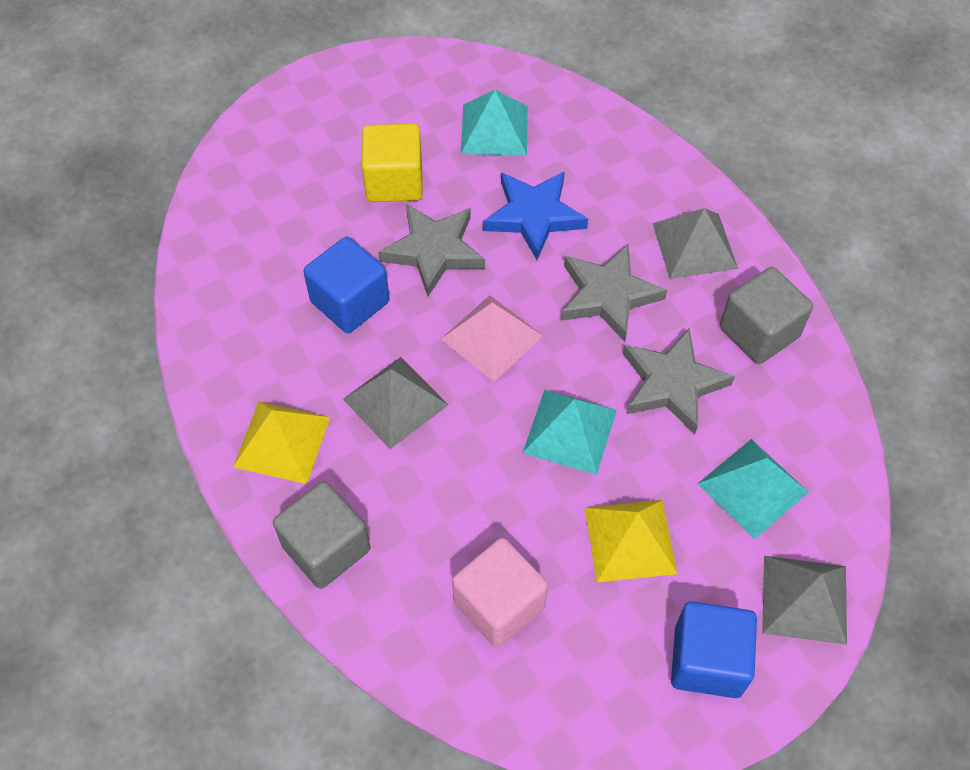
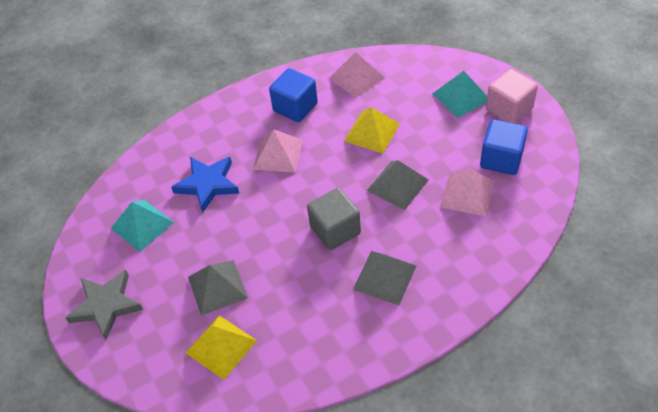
grey cube: [273,481,370,589] [720,267,813,364] = 2 -> [307,188,361,250] = 1
grey star: [378,204,485,296] [561,243,667,342] [623,328,735,434] = 3 -> [65,270,143,340] = 1
pink pyramid: [441,295,543,382] = 1 -> [253,129,303,172] [329,52,385,98] [440,169,494,217] = 3
turquoise pyramid: [461,90,528,156] [523,390,617,475] [698,439,809,539] = 3 -> [111,200,174,252] [432,71,487,118] = 2
yellow cube: [362,123,423,202] = 1 -> none = 0

